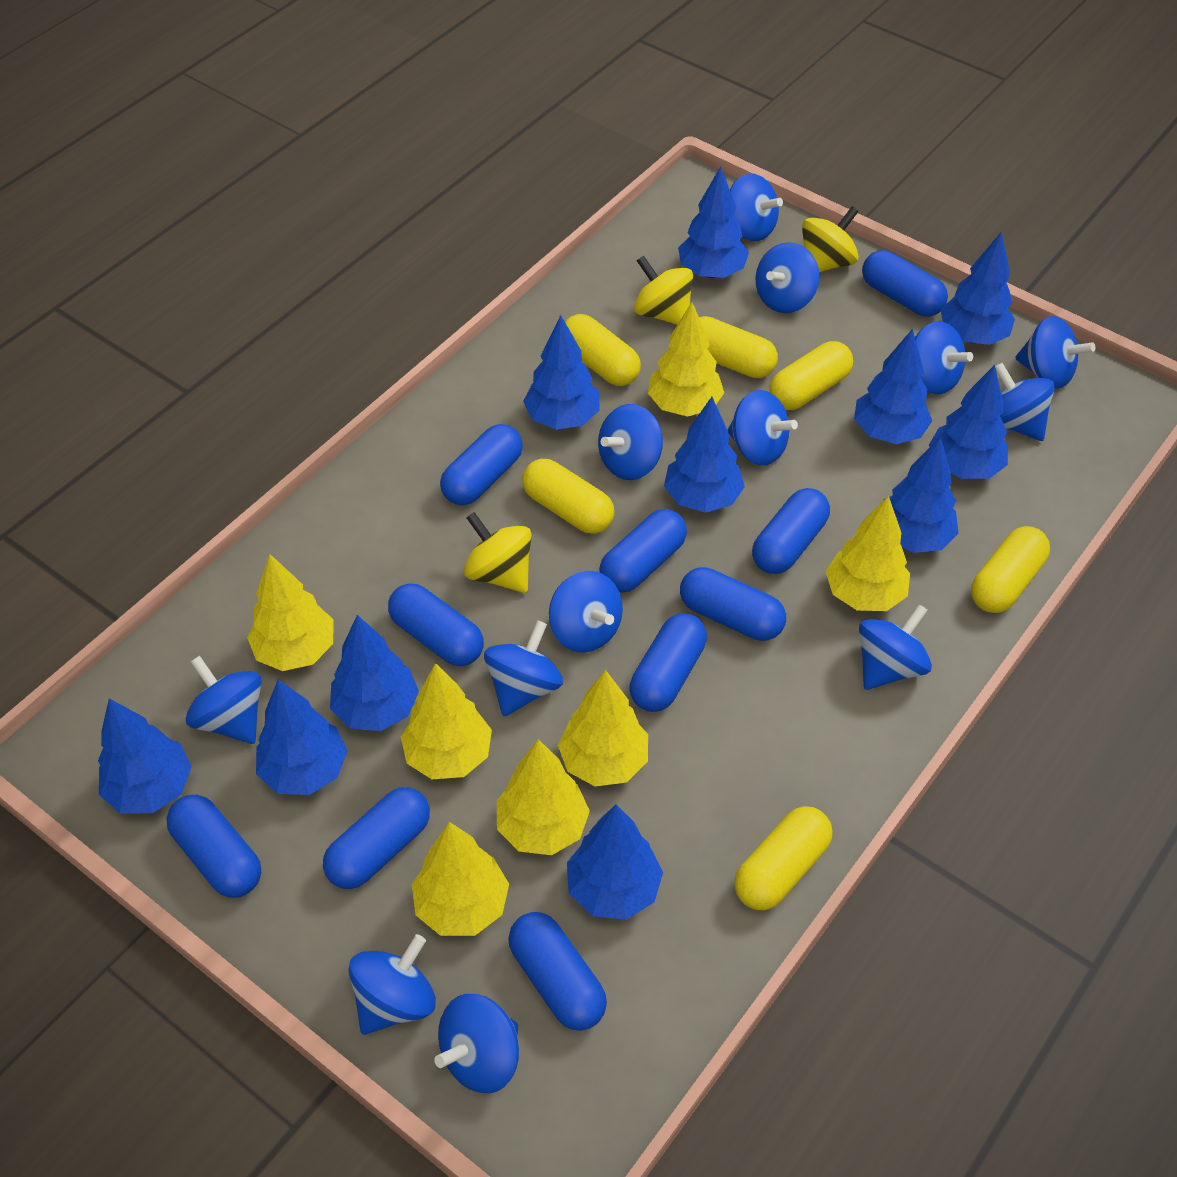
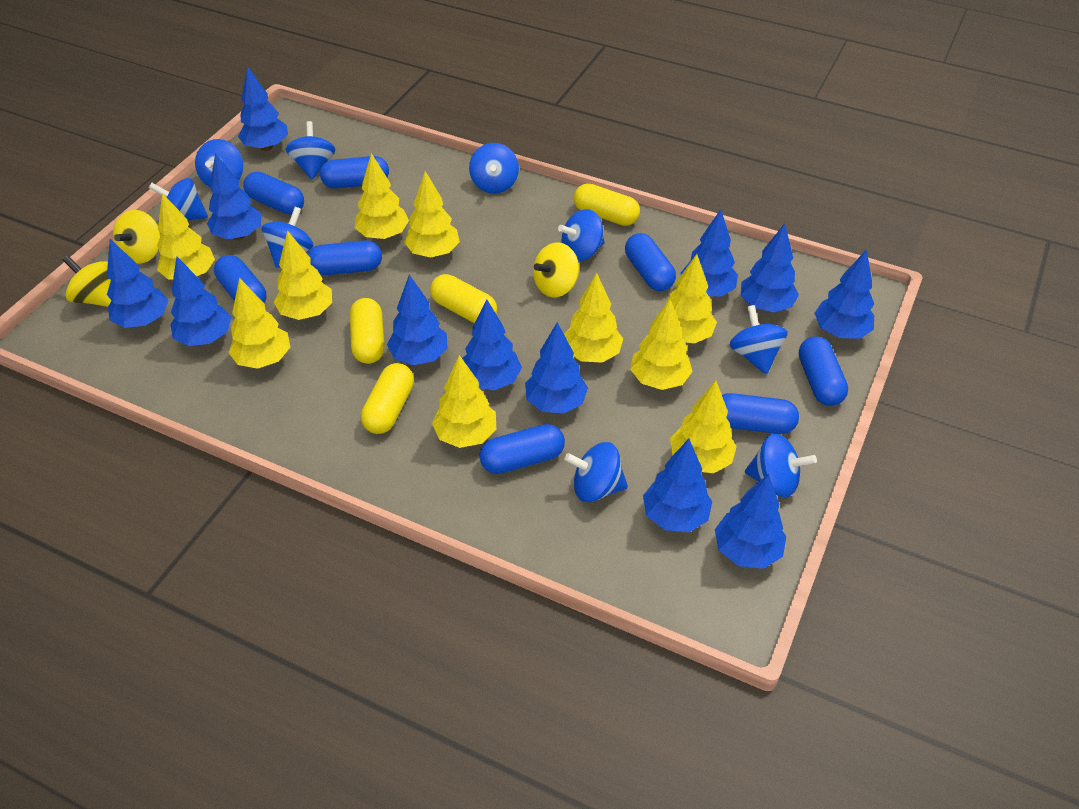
blue capsule: [166,795,261,898] [323,787,430,889] [388,584,484,666] [440,424,523,505] [508,912,607,1031] [599,509,687,593] [630,613,707,712] [680,567,786,641] [752,488,830,574] [862,250,948,317] = 10 -> [214,255,266,303] [243,172,304,215] [308,240,382,276] [320,156,389,189] [479,424,565,474] [625,233,676,291] [722,393,799,434] [799,337,848,406] = 8
blue spinning top: [185,656,262,744] [348,934,436,1035] [434,994,519,1093] [484,620,563,716] [549,571,623,652] [598,404,663,480] [727,390,798,466] [730,173,783,241] [756,242,820,313] [859,604,932,690] [915,321,973,395] [995,363,1055,441] [1015,316,1096,389] = 13 -> [149,178,208,220] [195,139,243,187] [262,207,314,268] [286,121,335,179] [469,143,519,194] [558,209,605,262] [564,442,628,502] [730,305,788,374] [745,433,817,498] = 9
blue tree: [98,699,192,813] [256,680,347,795] [330,615,419,731] [523,315,600,430] [567,804,663,920] [664,397,745,513] [678,167,749,278] [854,329,932,444] [885,437,959,553] [929,365,1008,479] [941,231,1015,345] = 11 -> [107,239,169,328] [170,257,231,346] [207,153,262,240] [238,66,288,151] [387,275,448,365] [462,299,522,390] [525,322,588,413] [643,439,712,532] [681,209,738,296] [715,474,786,569] [741,223,799,312] [814,249,874,339] = 12
yellow capsule: [522,459,615,534] [565,314,641,386] [699,316,778,378] [734,806,833,910] [770,341,853,410] [971,526,1050,613] = 6 -> [350,298,385,364] [361,363,414,434] [430,274,497,323] [574,183,640,226] = 4
yellow tree: [247,554,334,671] [401,663,492,779] [412,822,509,936] [497,739,590,855] [558,670,648,786] [648,302,724,417] [826,496,910,611] = 7 -> [157,193,215,280] [228,278,290,369] [274,230,332,320] [355,153,409,240] [404,171,460,258] [432,355,496,448] [564,273,623,363] [630,299,693,390] [657,254,717,344] [670,380,737,473] = 10

